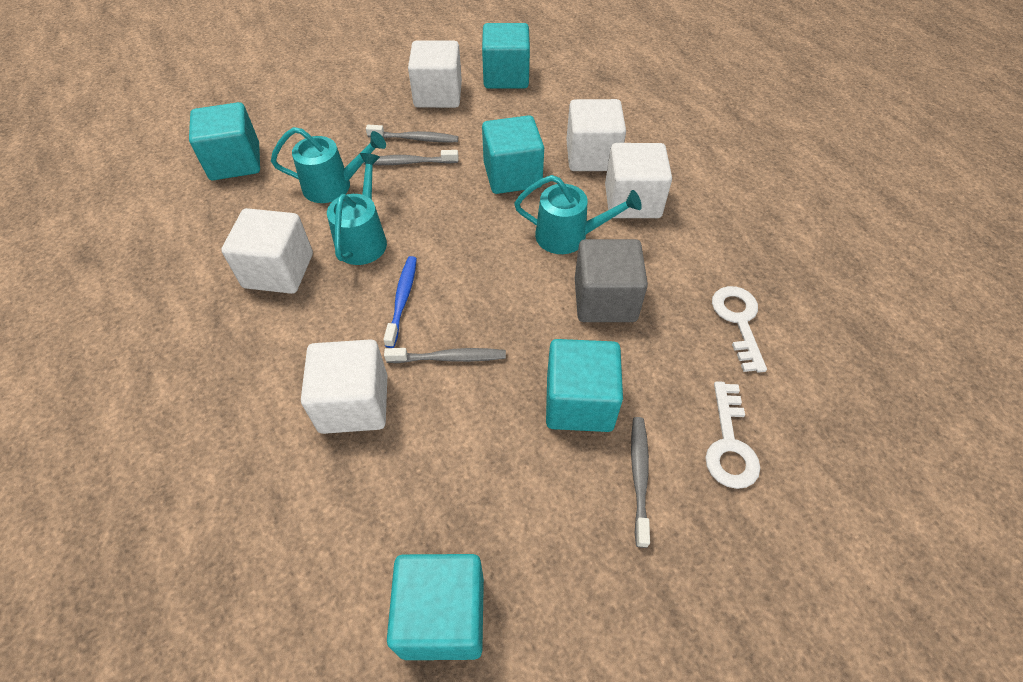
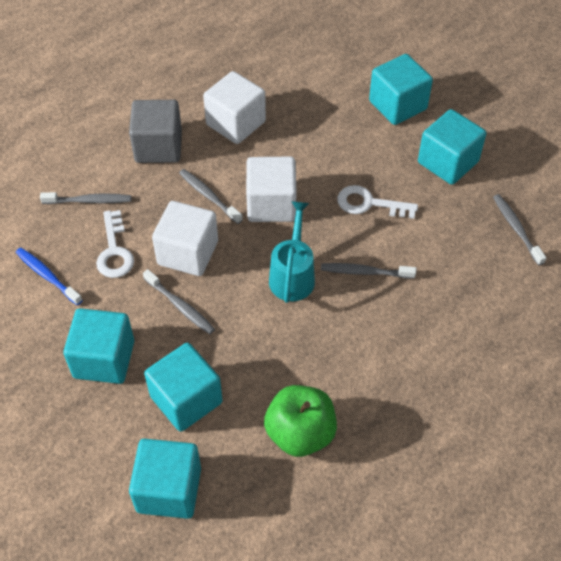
green apple: none = 0 -> [264,385,337,457] = 1
grey toothbrush: [363,150,459,165] [366,125,458,142] [384,348,506,363] [631,417,650,548] = 4 -> [40,192,131,204] [143,269,215,334] [179,169,243,224] [321,263,416,279] [493,194,546,266] = 5
turquoise watering can: [271,127,386,203] [327,153,387,265] [514,175,642,254] = 3 -> [269,201,315,303] = 1
white cube: [221,208,313,294] [301,339,388,434] [408,41,462,108] [566,99,626,171] [605,143,672,218] = 5 -> [152,201,218,276] [203,71,266,144] [246,157,296,222] = 3

